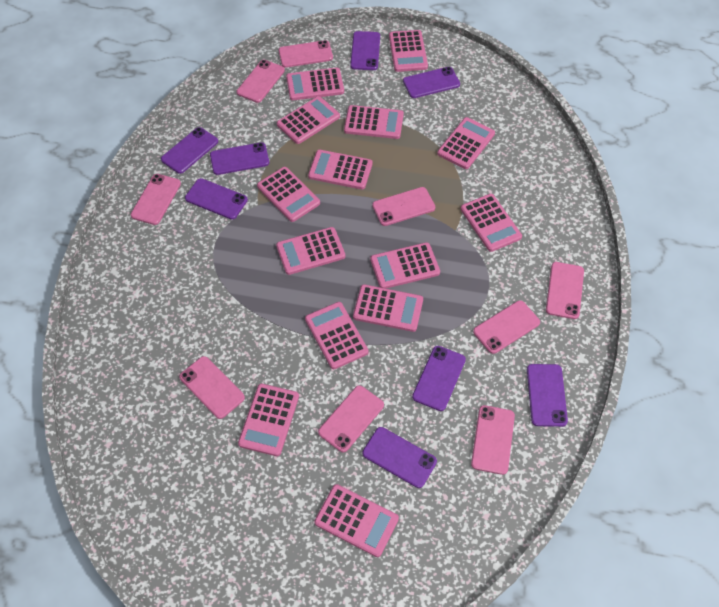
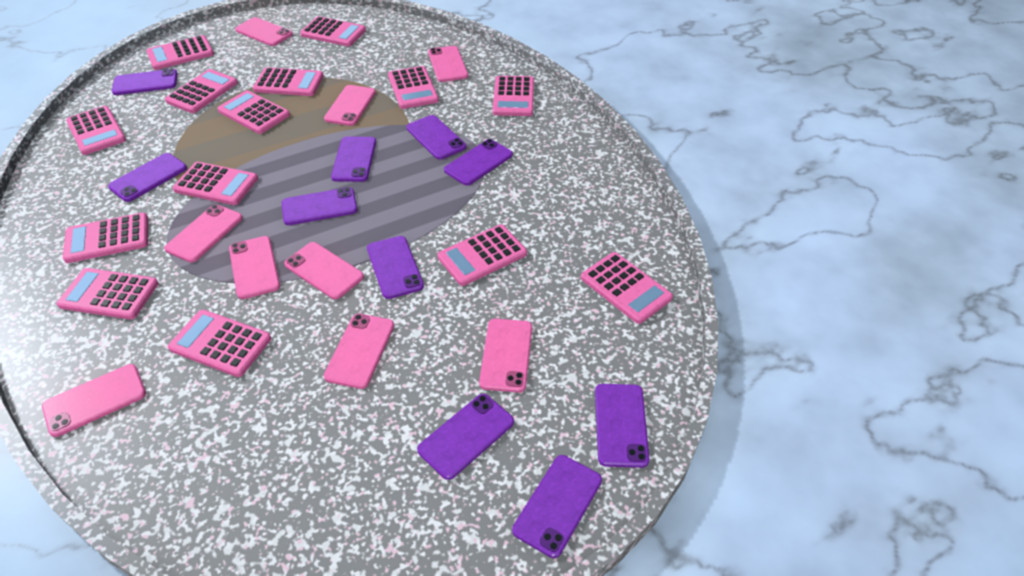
purple phone: [161,127,218,174] [185,178,248,220] [210,142,269,175] [350,31,380,70] [362,427,437,488] [403,67,460,98] [412,346,466,411] [527,364,568,427] = 8 -> [108,153,187,202] [112,69,178,95] [282,187,357,225] [331,136,376,182] [367,236,424,299] [406,115,466,160] [417,394,514,480] [444,139,513,185] [512,455,602,558] [595,384,649,468] = 10

